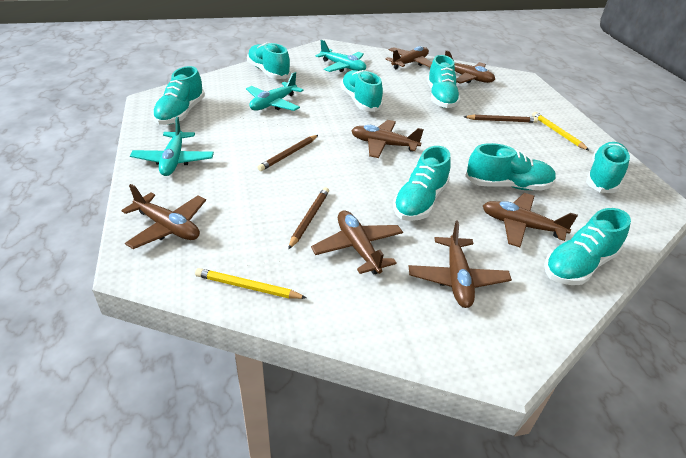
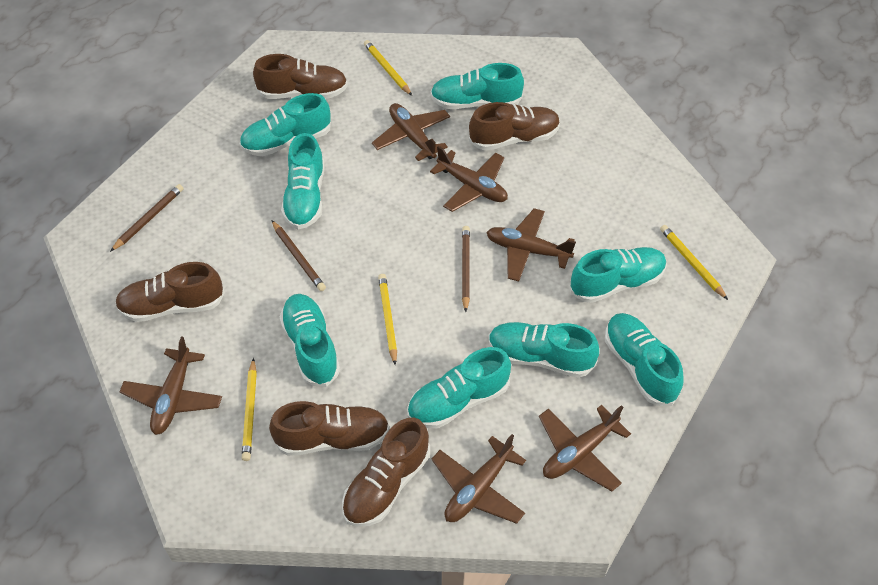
brown plane: [121,184,206,249] [311,211,403,275] [351,120,424,158] [385,46,432,69] [409,221,512,308] [445,50,495,84] [483,193,578,247] = 7 -> [120,336,222,435] [372,103,450,161] [430,146,508,212] [431,434,526,524] [486,208,576,282] [539,405,631,491] = 6
brown shoe: none = 0 -> [115,262,225,322] [253,54,348,99] [269,401,390,456] [342,418,430,527] [469,102,560,151] = 5
turquoise plane: [130,117,214,176] [246,72,304,111] [316,40,366,72] = 3 -> none = 0
yellow pencil: [195,268,307,299] [532,112,589,150] = 2 -> [242,358,257,461] [364,40,412,96] [378,274,397,365] [660,225,728,300] = 4

